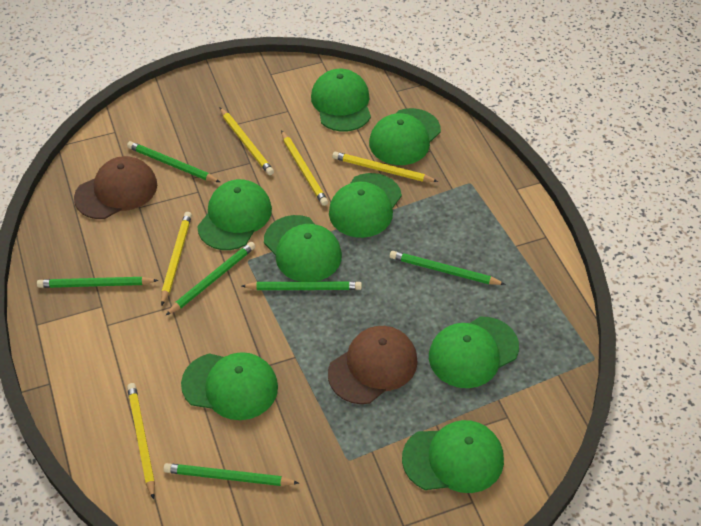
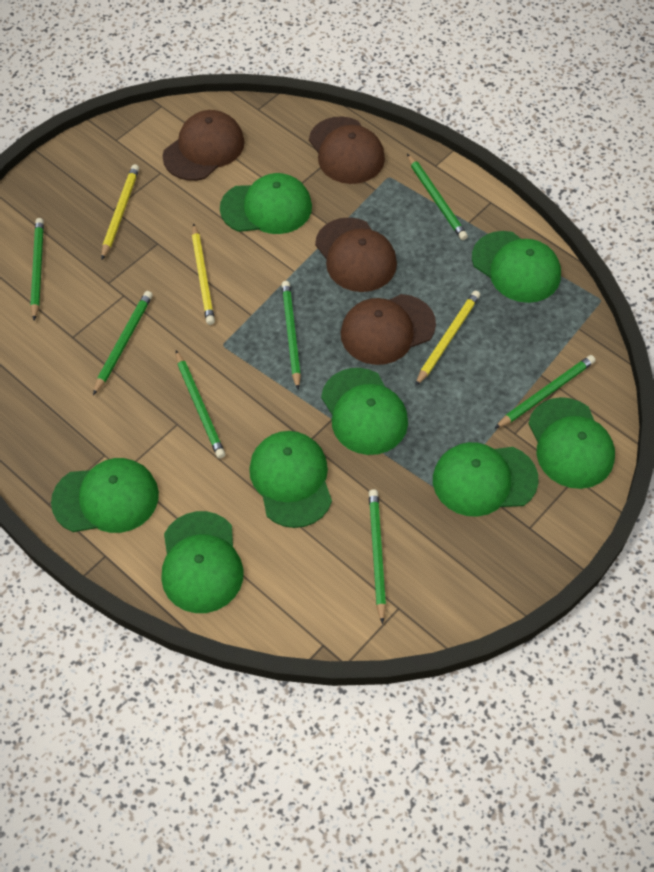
brown cap: [74,156,157,219] [328,326,418,404] = 2 -> [162,110,245,181] [309,117,385,184] [315,217,397,292] [341,294,436,365] = 4
green pencil: [37,277,159,288] [127,141,220,182] [163,463,299,486] [165,242,255,316] [242,281,362,290] [390,251,506,285] = 6 -> [30,218,44,320] [93,291,153,395] [176,350,225,459] [281,281,301,390] [369,489,386,624] [407,154,468,240] [494,355,596,429] = 7
yellow pencil: [127,383,155,500] [161,212,192,305] [219,107,274,175] [281,130,328,206] [332,152,438,182] = 5 -> [101,164,139,259] [192,223,215,325] [415,291,480,386] = 3

